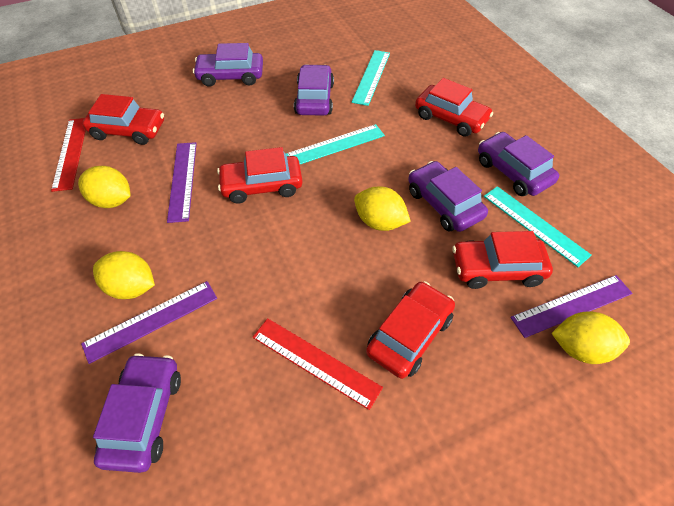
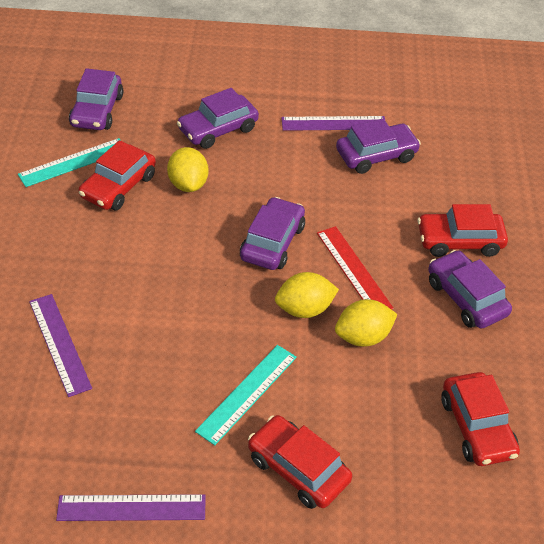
red car: [82,94,164,145] [217,147,303,203] [366,281,455,379] [415,78,493,137] [452,231,553,289] = 5 -> [78,140,156,210] [248,415,352,509] [417,204,508,257] [441,372,520,466] = 4
red ruler: [51,118,86,192] [253,318,383,410] = 2 -> [317,226,394,310] = 1
turquoise ruler: [286,124,385,164] [352,50,390,106] [484,186,592,267] = 3 -> [18,138,121,187] [195,345,297,445] = 2
yellow lemon: [78,166,131,208] [93,251,155,299] [354,186,411,231] [552,311,630,364] = 4 -> [167,147,208,192] [275,272,339,318] [335,299,397,347] = 3

